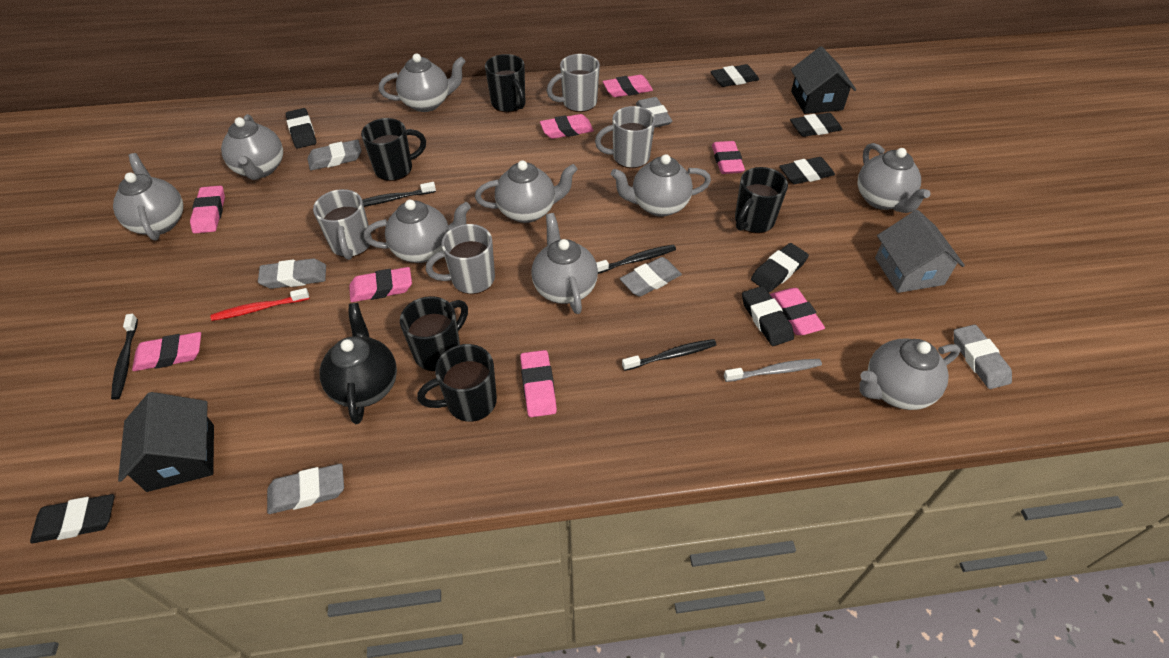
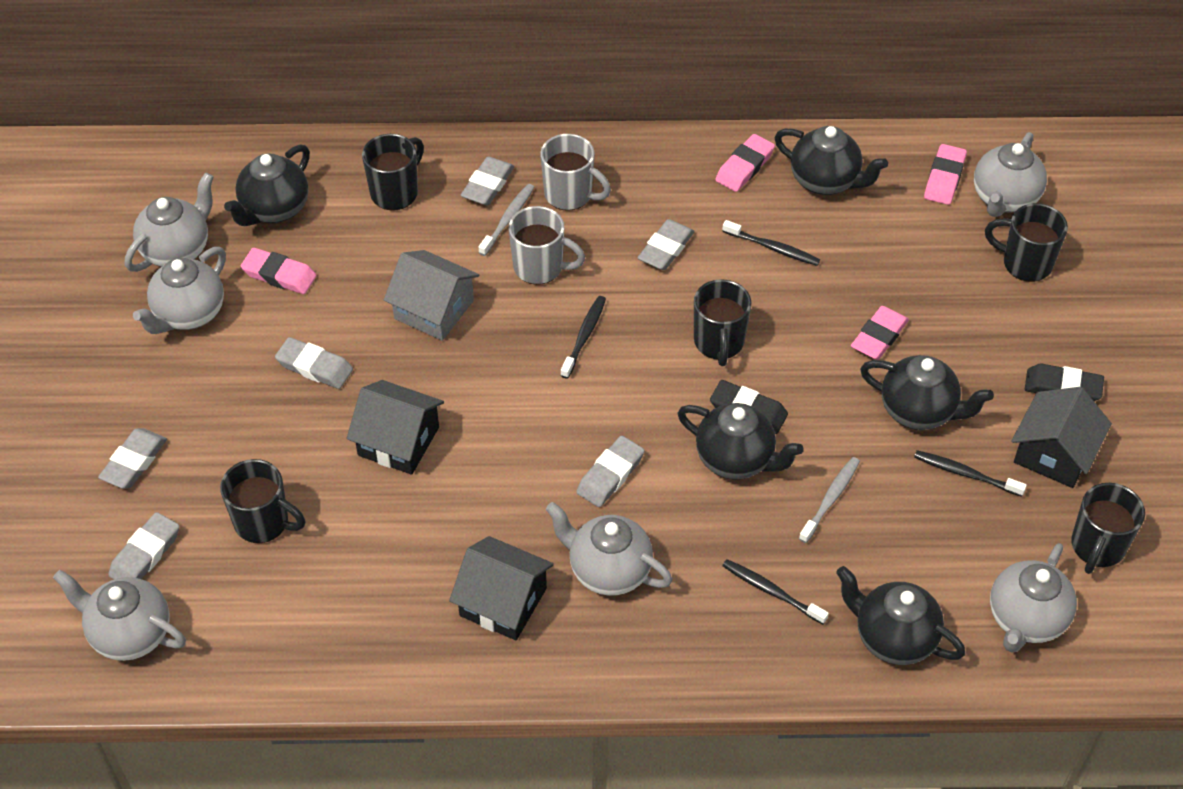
black eraser: [30,494,114,543] [286,108,316,149] [710,64,759,87] [742,286,794,346] [751,243,809,292] [779,157,835,184] [790,113,843,137] = 7 -> [710,380,788,434] [1025,363,1104,401] = 2
black house: [118,392,214,492] [791,46,856,114] = 2 -> [347,380,444,475] [449,536,554,640] [1011,387,1112,488] = 3
black teapot: [319,303,397,424] = 1 -> [224,144,310,226] [678,403,804,480] [774,126,888,195] [836,566,966,665] [860,355,994,430] = 5
grey mug: [313,189,372,260] [426,224,495,294] [547,54,600,112] [595,106,655,168] = 4 -> [509,206,585,285] [540,134,611,211] = 2
grey teapot: [113,153,183,241] [221,114,283,180] [363,200,471,263] [379,54,466,112] [475,160,577,223] [531,213,598,314] [611,154,711,217] [858,143,931,213] [859,338,961,410] = 9 -> [53,570,186,661] [125,173,214,272] [133,247,226,334] [546,502,672,596] [974,132,1047,217] [990,543,1077,653] = 6
grey toothbrush: [724,359,822,382] = 1 -> [479,184,534,256] [799,457,860,543] = 2
pink eraser: [132,332,201,371] [190,186,225,233] [349,267,412,302] [520,350,557,417] [540,114,594,139] [603,75,653,97] [712,141,745,174] [770,288,825,335] = 8 -> [241,248,317,294] [715,134,775,192] [851,306,909,360] [924,144,967,205] = 4
red toothbrush: [211,288,310,321] = 1 -> none = 0

